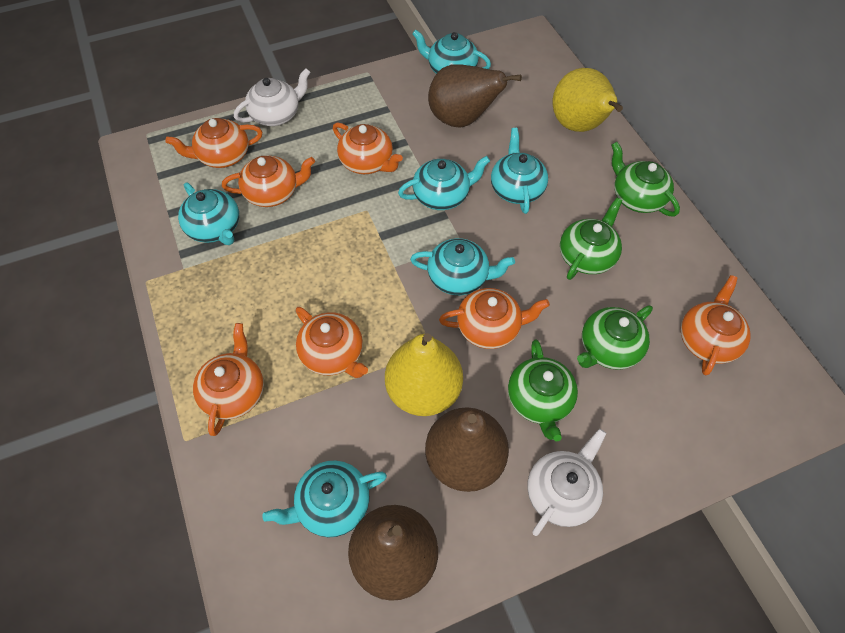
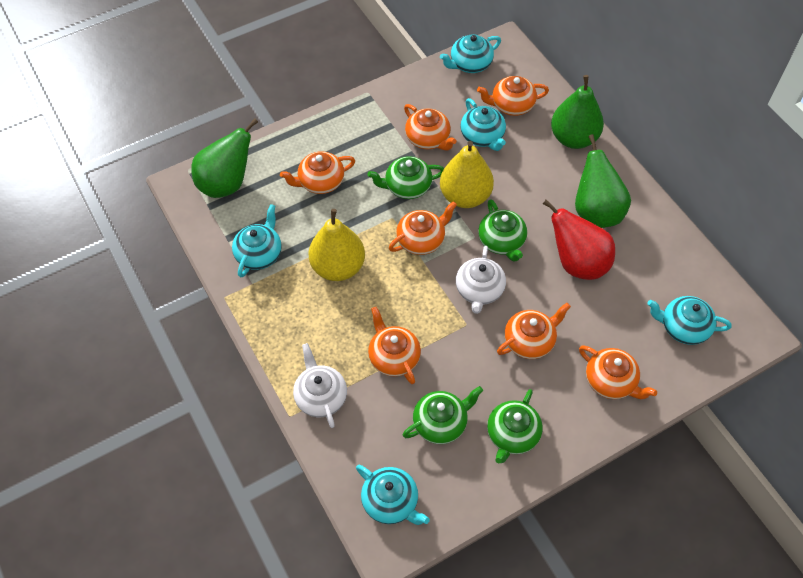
brown pear: [348,505,438,601] [425,407,509,492] [428,64,522,128] = 3 -> none = 0
green pear: none = 0 -> [191,118,258,198] [551,75,604,149] [575,134,631,228] = 3
red pear: none = 0 -> [543,200,615,280] = 1
turquoise teapot: [178,182,239,245] [262,460,387,537] [398,156,490,210] [410,238,515,295] [412,29,491,74] [491,128,548,214] = 6 -> [232,204,282,277] [356,464,430,525] [440,34,501,73] [460,98,506,151] [647,296,732,345] = 5

